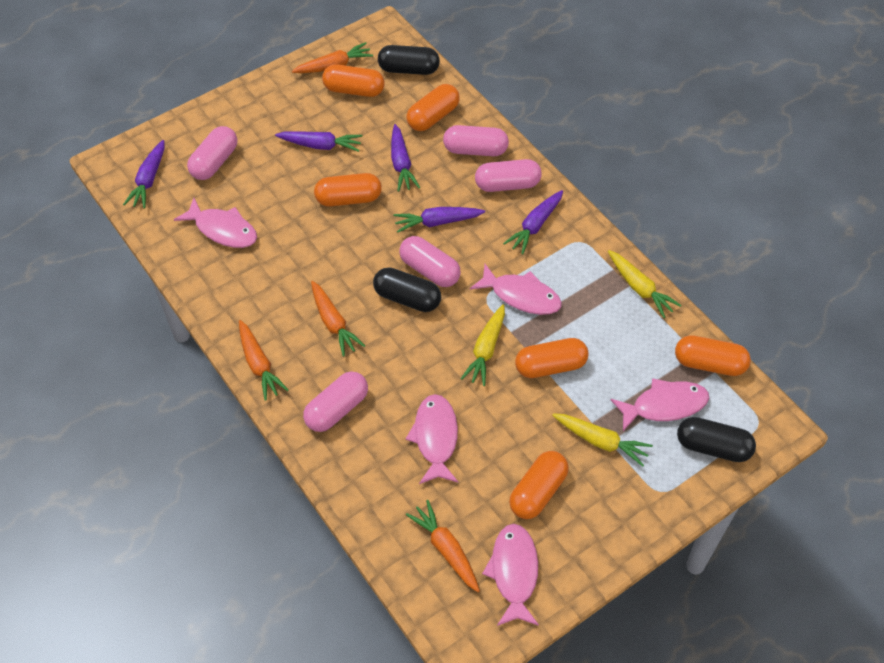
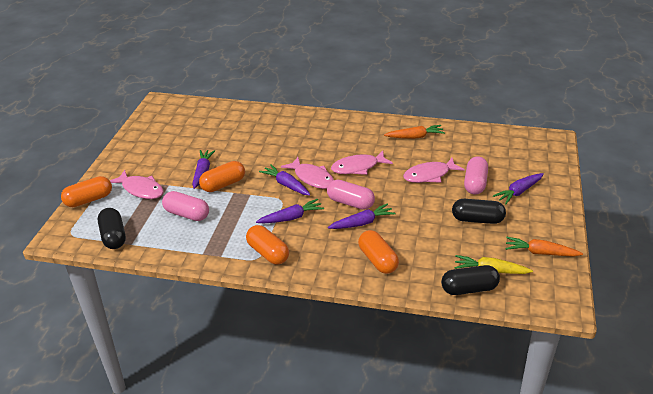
orange capsule: [314,173,382,207] [322,64,385,97] [407,84,460,131] [509,451,569,519] [515,338,589,378] [675,335,751,376] = 6 -> [61,176,112,207] [199,161,245,192] [246,225,289,265] [358,230,399,274] = 4
orange carrot: [239,320,288,401] [292,42,373,73] [311,281,365,357] [406,500,480,592] = 4 -> [384,125,445,139] [506,237,583,257] = 2
pink capsule: [187,126,237,180] [303,371,368,432] [399,236,461,287] [443,125,509,156] [475,159,542,192] = 5 -> [162,191,209,221] [327,180,375,210] [464,156,488,194] = 3
pink fish: [174,198,257,248] [406,394,458,484] [470,264,562,315] [482,524,539,626] [611,378,709,431] = 5 -> [110,170,164,199] [281,157,334,189] [331,151,393,175] [403,158,465,183] = 4
yellow carrot: [461,304,505,386] [552,413,653,467] [608,250,681,318] = 3 -> [454,255,533,274] = 1

